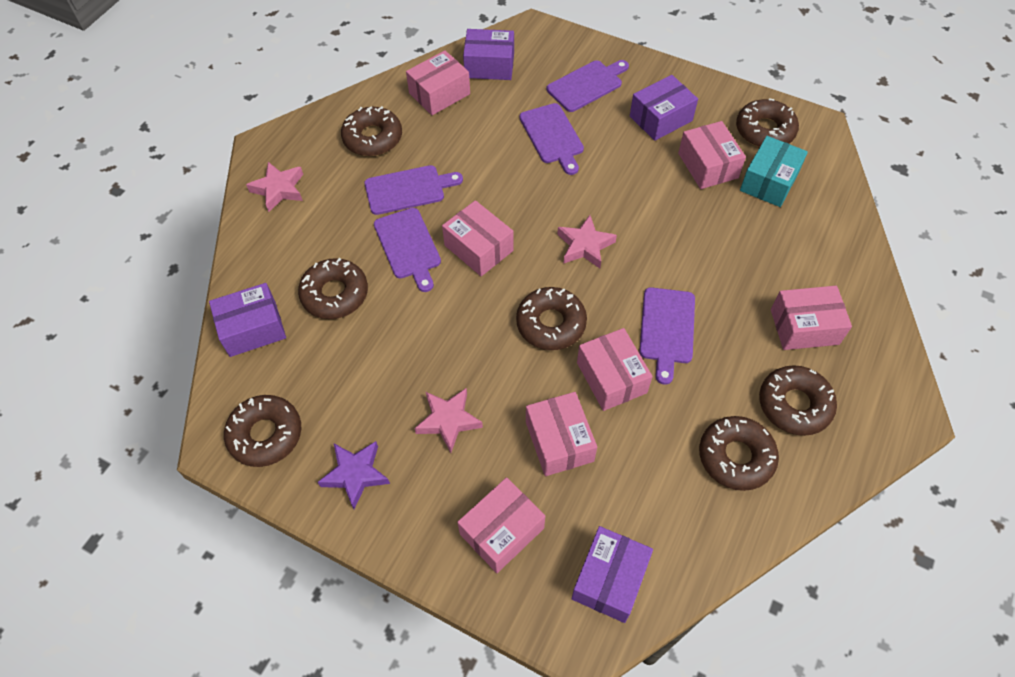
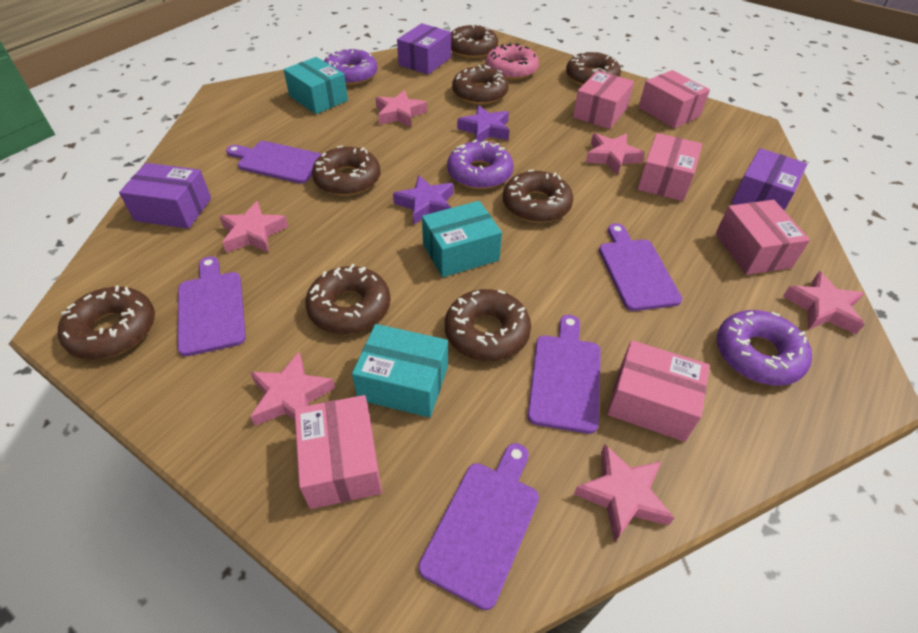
brown donut: [224,395,301,467] [298,258,368,319] [341,106,402,156] [516,287,587,350] [699,416,779,491] [736,98,799,147] [759,365,837,436] = 7 -> [58,285,155,359] [305,264,390,334] [312,146,380,196] [445,289,531,361] [451,24,498,58] [452,65,509,105] [503,170,573,223] [566,51,621,86] = 8
pink box: [406,50,470,115] [442,200,514,276] [457,477,545,573] [526,392,597,476] [577,328,653,411] [678,121,746,189] [771,286,852,350] = 7 -> [294,395,382,509] [573,70,634,129] [607,340,710,442] [638,70,710,129] [638,133,702,201] [715,200,810,275] = 6
pink donut: none = 0 -> [485,43,539,80] = 1
pink star: [246,162,303,212] [414,388,483,453] [557,215,617,268] = 3 -> [219,201,289,253] [250,352,335,426] [375,90,427,128] [574,444,674,542] [585,133,645,175] [783,271,865,334] = 6
purple box: [209,283,286,357] [463,29,514,80] [572,526,653,623] [630,75,698,141] = 4 -> [119,163,211,229] [397,23,451,75] [731,148,807,211] = 3
purple donut: none = 0 -> [324,47,378,85] [447,139,514,189] [717,310,812,386] = 3
purple star: [318,441,390,509] = 1 -> [393,175,454,225] [457,105,509,141] = 2
turquoise box: [740,136,808,207] = 1 -> [283,57,348,114] [352,324,448,417] [422,201,502,277] = 3

